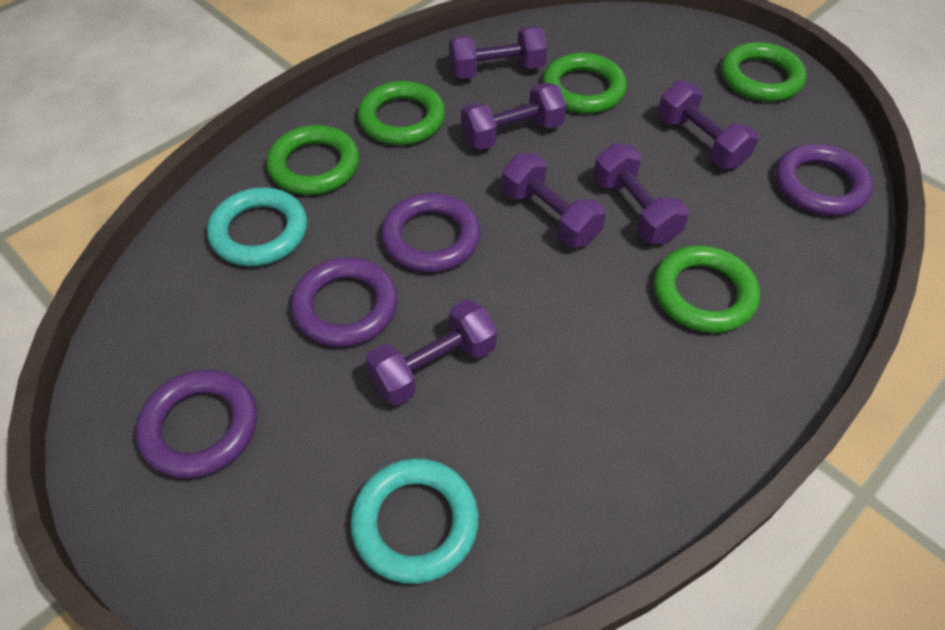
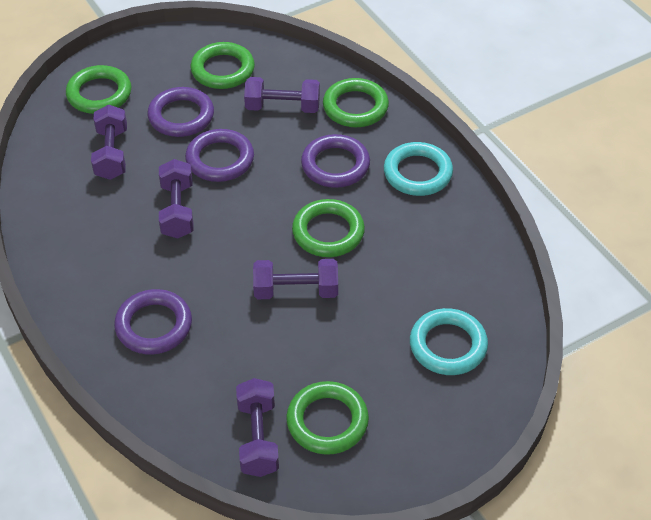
purple dumbbell: [366,300,497,406] [449,26,547,79] [461,82,566,150] [502,153,606,248] [593,143,689,244] [658,81,759,169] = 6 -> [91,104,127,180] [159,159,194,239] [236,378,279,477] [244,77,320,113] [253,259,338,299] = 5

